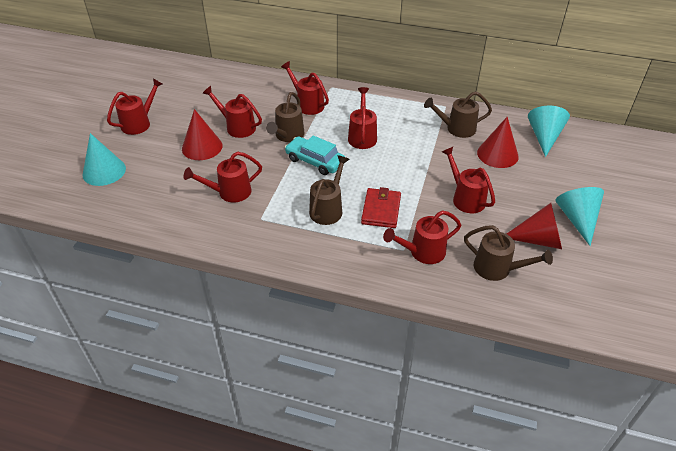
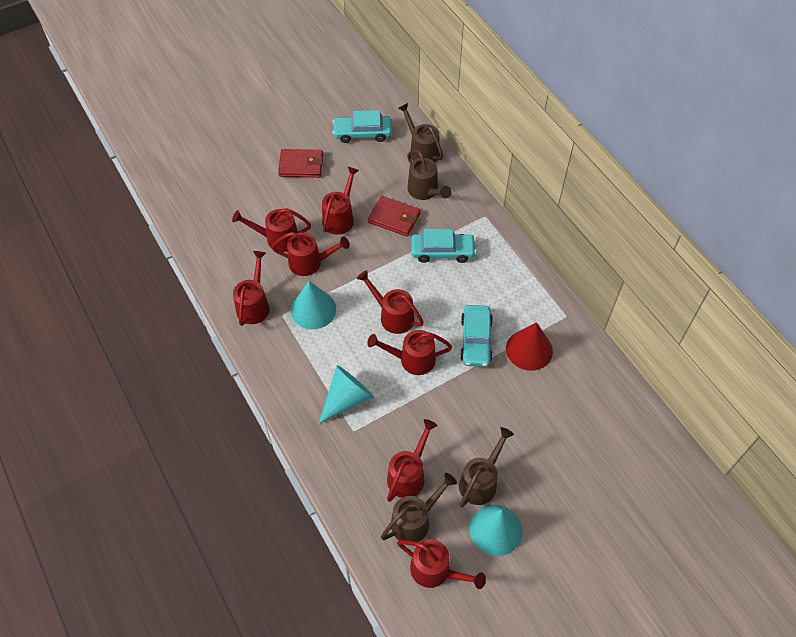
red cone: [182,109,223,160] [477,117,519,168] [507,203,562,249] = 3 -> [506,322,553,371] = 1
red wallet: [361,187,401,228] = 1 -> [278,149,323,178] [368,196,421,236] = 2
red watering can: [107,78,162,135] [183,152,262,203] [202,86,262,138] [281,61,329,115] [348,87,377,149] [383,210,461,264] [442,147,495,213] = 7 -> [232,208,311,252] [233,251,270,326] [272,232,350,276] [322,167,359,235] [357,270,424,334] [367,330,452,375] [387,419,437,502] [397,539,486,589] = 8
turquoise car: [285,136,345,175] = 1 -> [333,110,392,143] [411,229,476,263] [460,305,493,367] = 3

